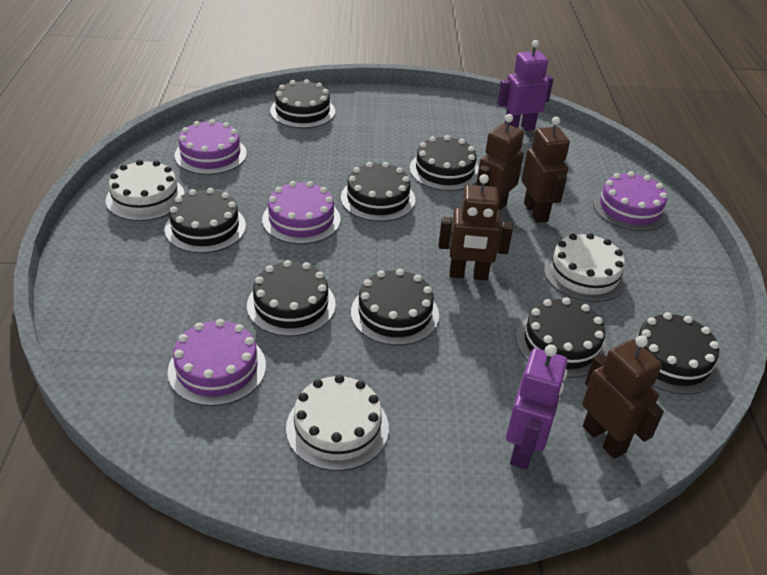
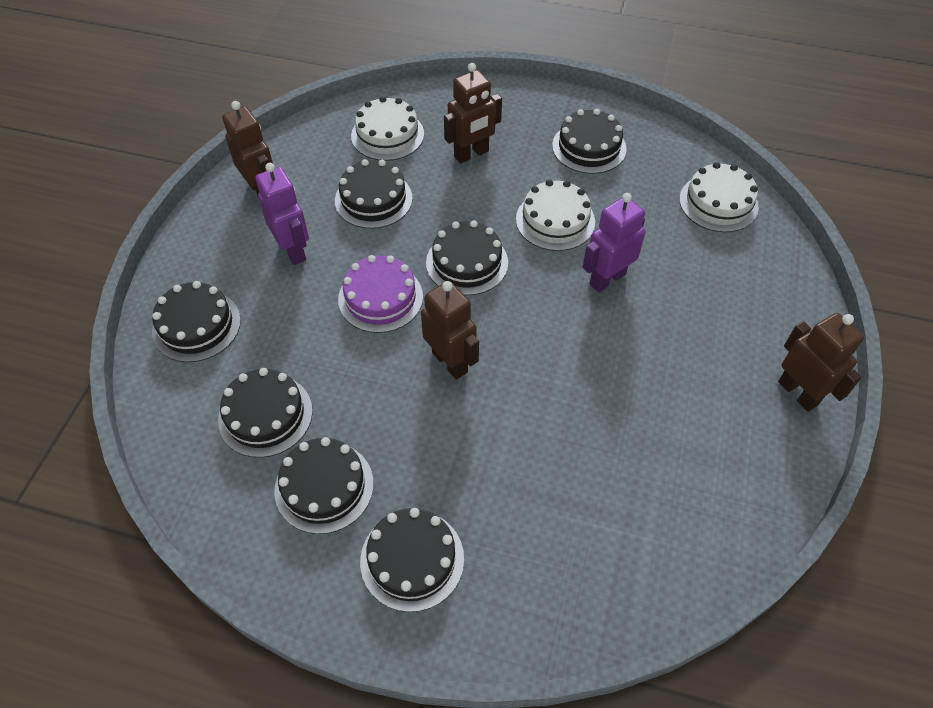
black cake: [165,188,246,253] [247,260,336,336] [270,79,335,128] [341,162,416,222] [351,269,439,346] [410,135,479,191] [516,298,608,378] [628,312,719,395] = 8 -> [152,281,241,362] [218,368,313,458] [274,437,374,534] [335,159,413,229] [360,508,464,612] [426,220,508,296] [552,109,627,174] = 7
purple cake: [168,319,266,406] [174,119,247,175] [262,181,341,244] [593,171,668,231] = 4 -> [338,255,423,333] = 1

